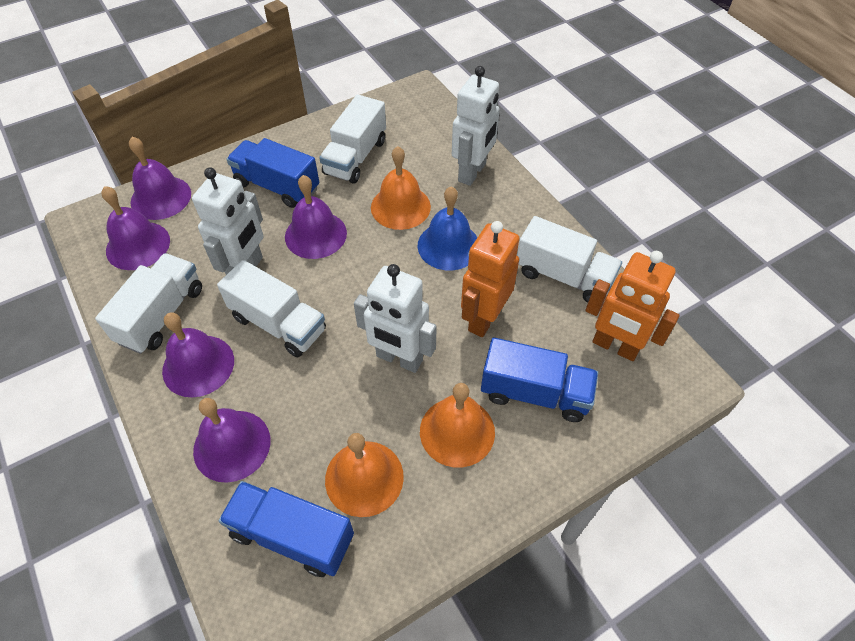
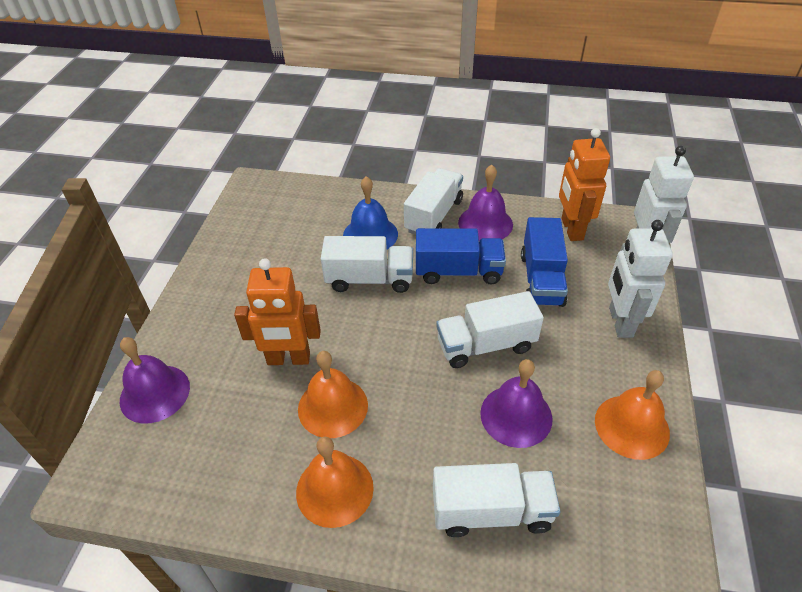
blue truck: [219,481,354,577] [227,138,319,208] [481,337,598,422] = 3 -> [416,228,506,285] [521,217,568,307] = 2
purple bell: [101,186,170,270] [129,137,191,220] [162,313,234,397] [193,398,270,483] [285,175,347,259] = 5 -> [120,337,190,424] [458,165,513,241] [480,359,552,448] = 3
white robot: [192,167,264,275] [354,264,437,373] [452,66,500,186] = 3 -> [608,220,673,338] [634,146,694,243] = 2

